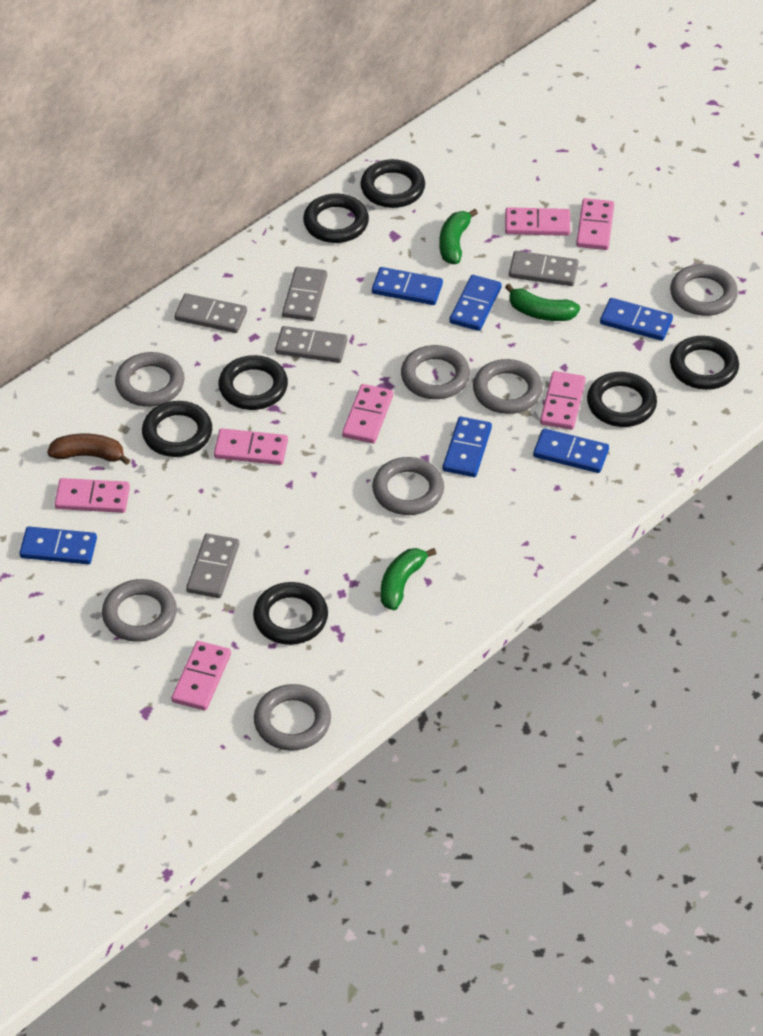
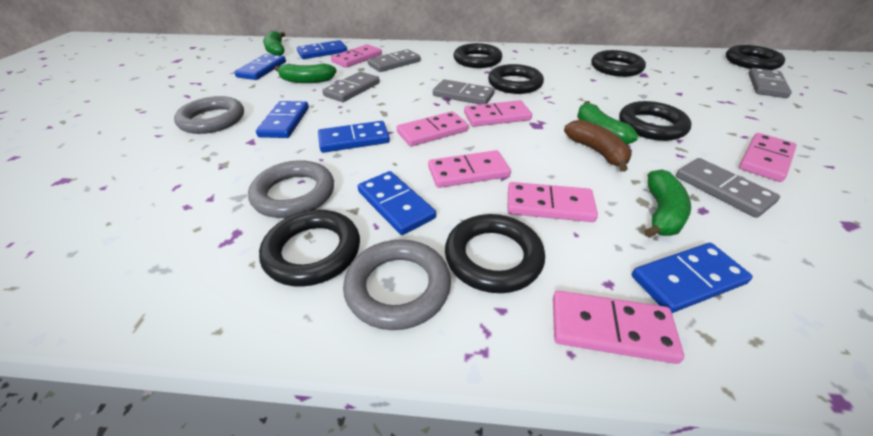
green banana: [381,548,437,610] [439,209,478,264] [505,284,580,321] = 3 -> [263,31,285,56] [275,63,337,83] [577,101,639,145] [644,170,691,238] = 4
grey ring: [102,579,177,642] [115,352,185,407] [254,684,331,751] [372,457,444,515] [401,345,470,399] [473,359,543,414] [670,264,738,316] = 7 -> [174,96,244,134] [248,160,334,218] [343,239,451,330] = 3

